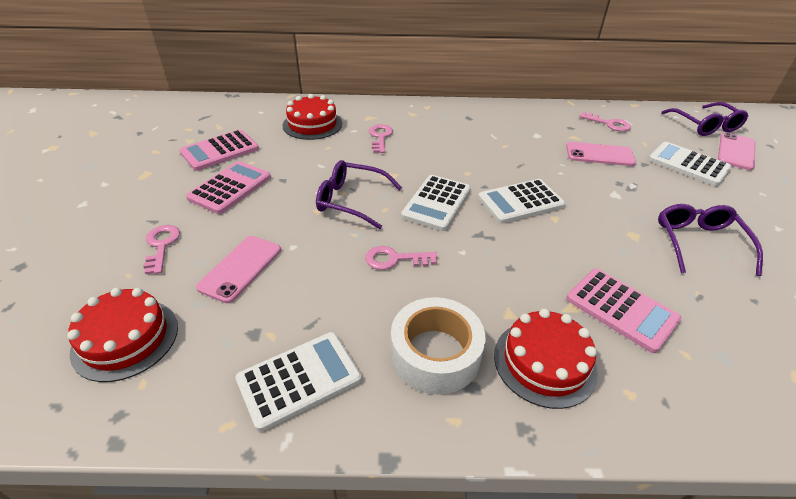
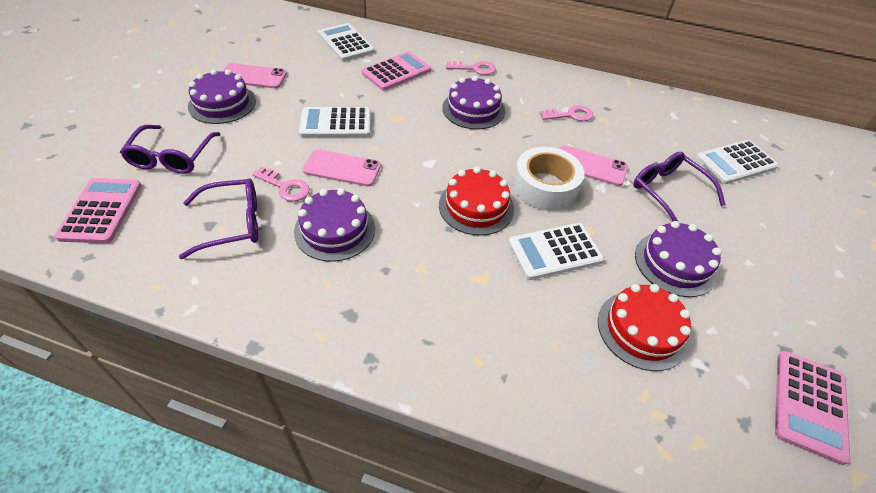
pink key: [143,225,180,274] [365,246,437,270] [369,124,393,153] [579,112,631,132] = 4 -> [252,167,310,202] [446,61,496,75] [540,105,593,121] = 3
purple cake: none = 0 -> [188,69,256,124] [294,188,375,262] [442,76,505,130] [635,221,722,297] = 4
red cake: [67,288,178,382] [283,94,342,140] [494,309,598,409] = 3 -> [439,167,514,236] [598,284,691,371] = 2

